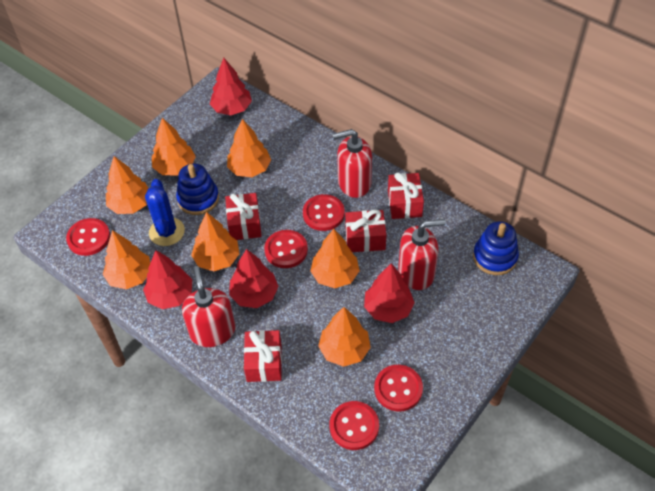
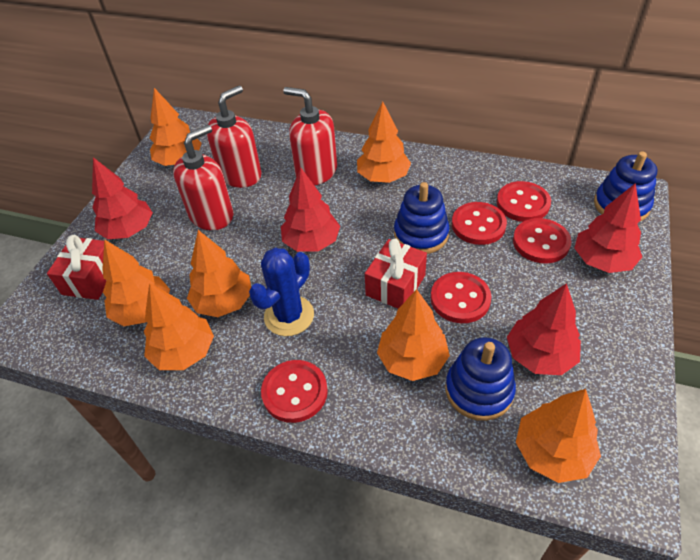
blue stacking toy: [176,164,219,215] [473,221,519,275] = 2 -> [394,182,450,254] [445,337,516,421] [594,151,657,221] = 3
red gift: [225,193,262,240] [244,330,282,382] [345,209,386,252] [388,172,424,219] = 4 -> [47,235,107,300] [365,238,427,309] = 2

